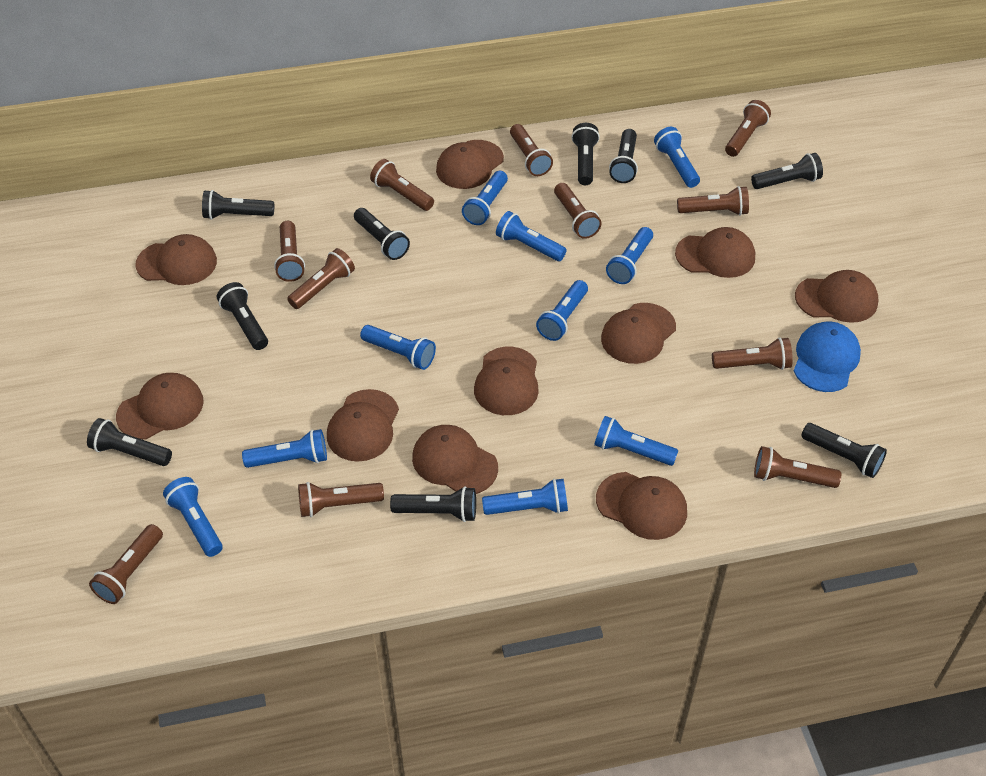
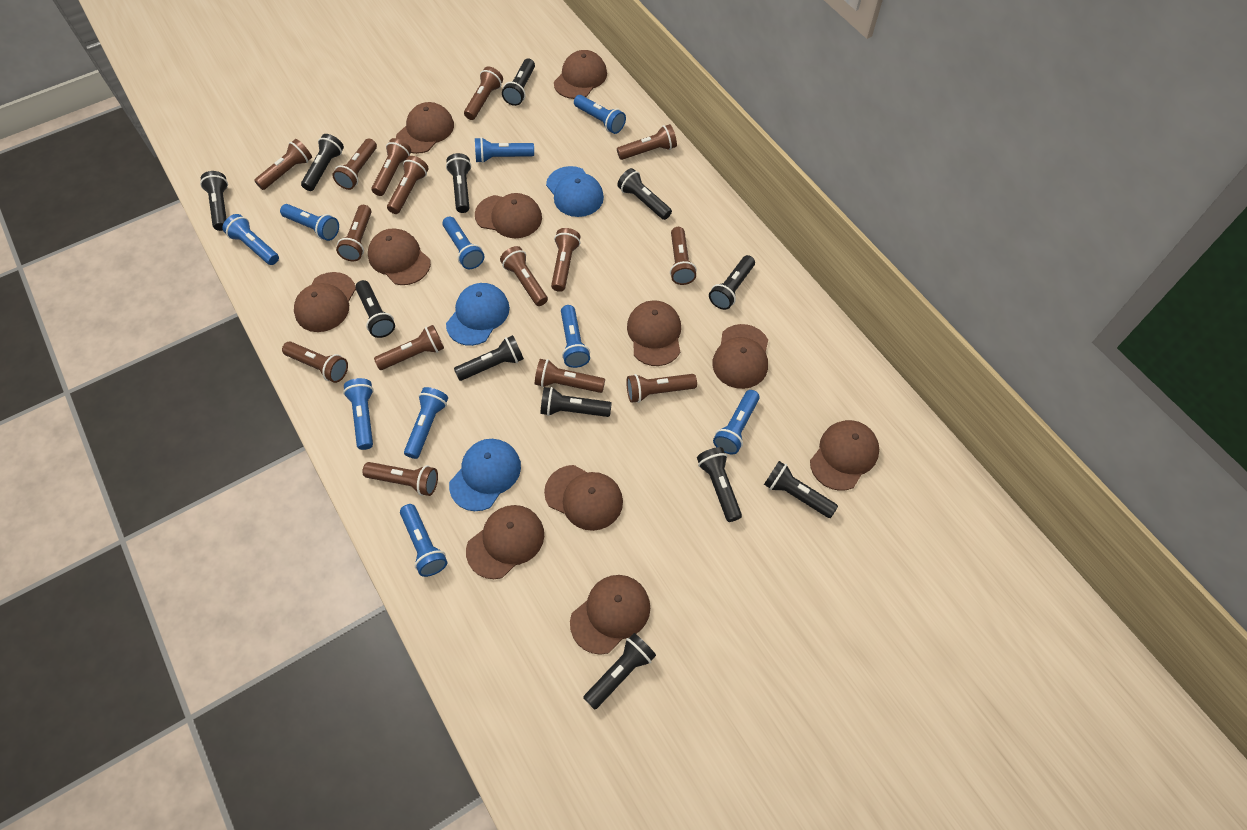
black flashlight: [87,418,172,466] [202,190,274,220] [217,282,268,350] [354,208,410,260] [390,486,476,522] [571,123,600,185] [609,129,638,183] [751,153,823,189] [801,423,887,478] = 9 -> [200,171,228,231] [301,134,344,191] [355,280,395,338] [446,153,471,213] [454,335,524,381] [502,58,535,106] [540,387,612,417] [583,633,656,710] [617,168,672,220] [697,447,742,522] [709,255,755,310] [764,461,838,518] = 12
blue cap: [794,322,861,392] = 1 -> [446,283,510,346] [449,439,521,511] [546,166,604,217] = 3
brown cap: [116,373,204,439] [135,234,217,285] [327,389,399,462] [412,425,498,494] [436,140,504,189] [474,346,539,415] [596,472,687,540] [601,303,676,364] [675,227,755,278] [795,270,878,323] = 10 -> [294,272,356,332] [368,228,431,285] [396,102,454,154] [466,505,544,579] [475,193,542,238] [544,465,623,531] [554,50,607,99] [570,575,650,655] [627,300,681,366] [712,324,768,389] [810,420,879,491] = 11
brown flashlight: [89,524,163,604] [274,221,305,282] [287,248,355,309] [298,482,384,517] [370,159,434,211] [510,124,553,176] [554,183,602,239] [677,186,749,216] [712,337,793,370] [725,100,771,157] [754,446,841,488] = 11 -> [254,139,312,190] [282,342,348,383] [332,139,377,190] [336,205,371,261] [362,462,438,496] [371,138,411,196] [374,325,444,370] [387,156,429,214] [464,67,503,120] [500,246,548,306] [535,359,605,393] [551,228,580,292] [617,124,677,160] [626,374,697,403] [670,227,697,285] = 15

